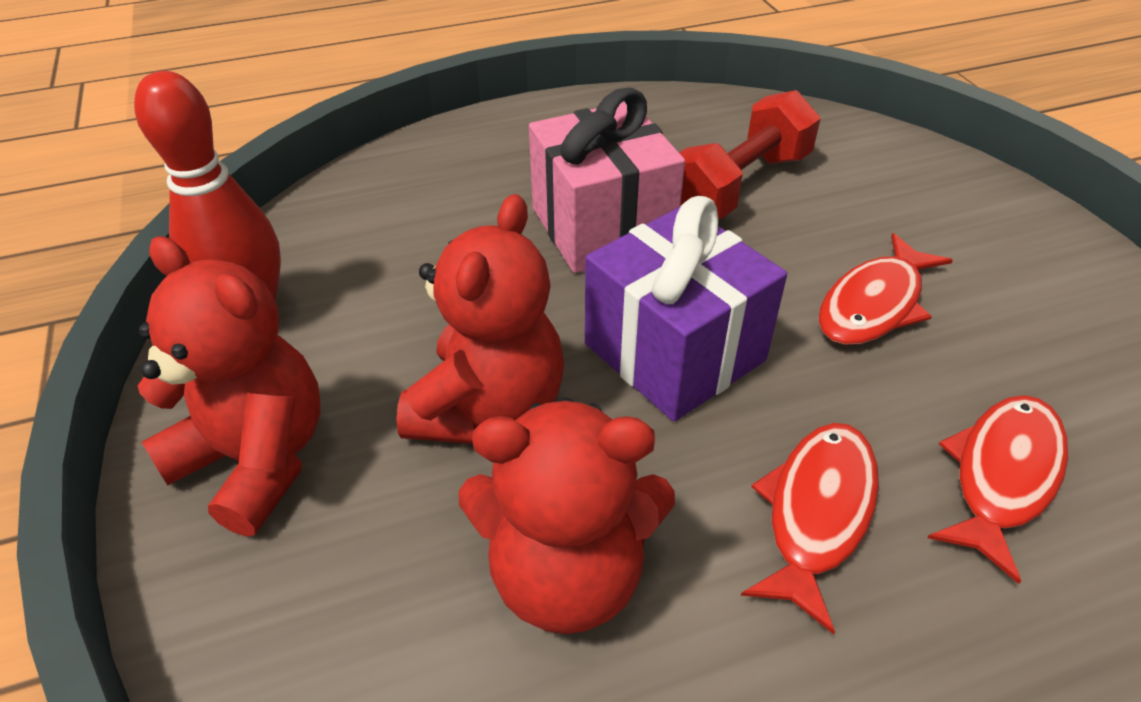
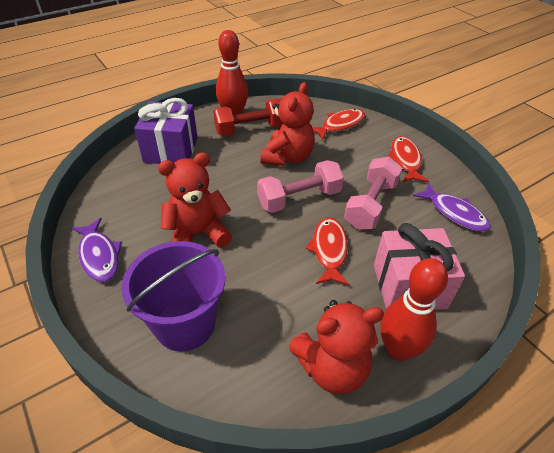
pink dumbbell: none = 0 -> [257,160,344,213] [344,157,402,230] = 2
purple bucket: none = 0 -> [122,241,225,351] = 1
purple fish: none = 0 -> [71,218,122,282] [413,183,491,232] = 2
red bowling pin: [134,71,281,302] = 1 -> [216,30,248,115] [380,258,448,361] = 2

